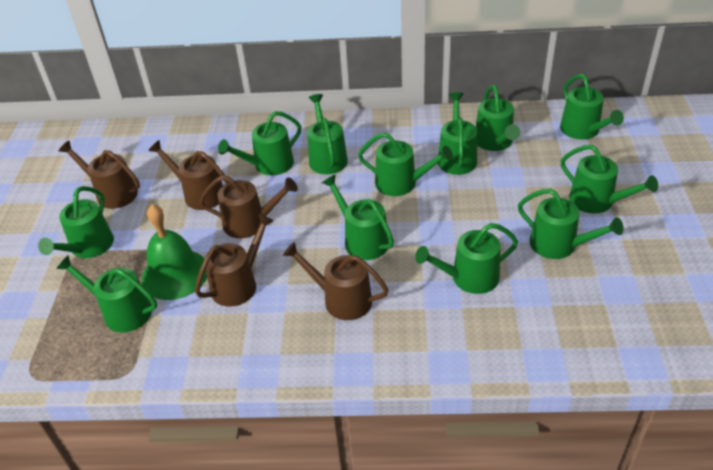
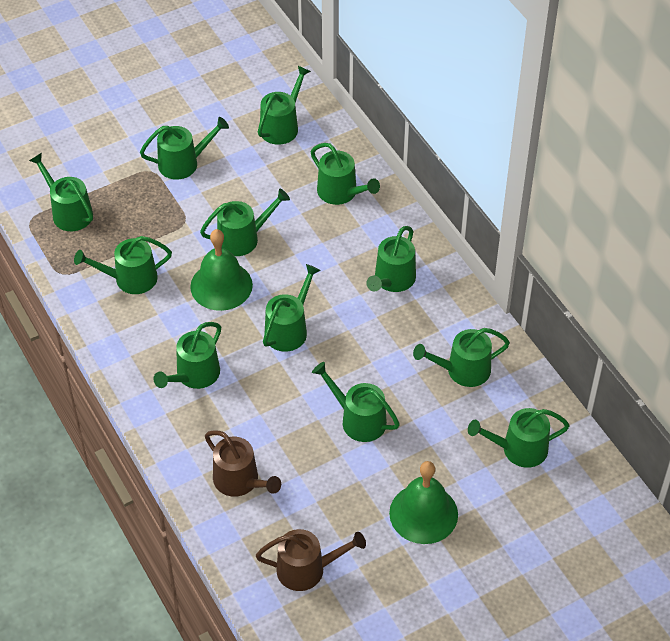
brown watering can: [59,140,140,209] [148,140,229,210] [195,213,274,307] [199,175,298,238] [283,242,388,320] = 5 -> [205,430,281,497] [256,529,366,591] = 2
green bell: [142,204,207,300] = 1 -> [190,229,253,311] [389,461,458,544] = 2

